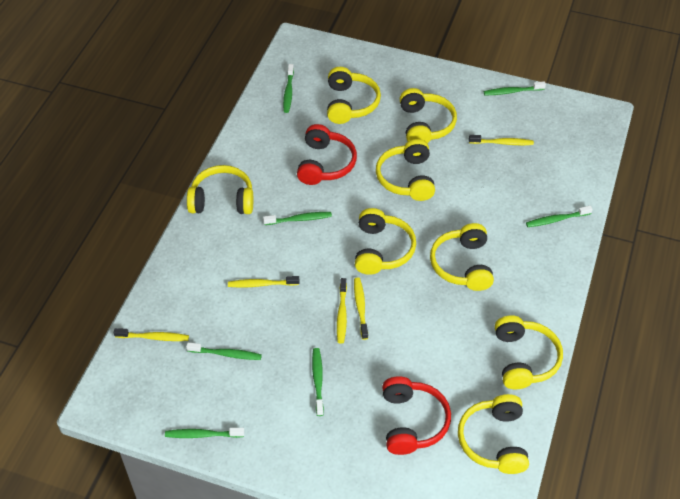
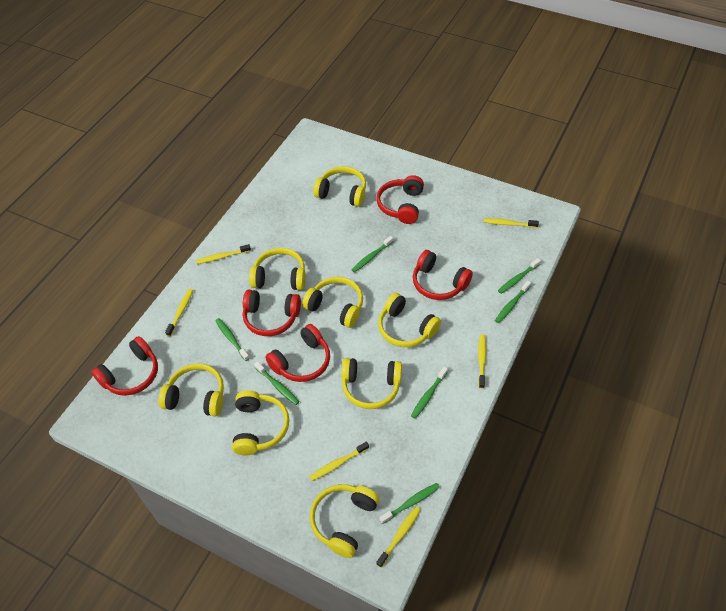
red headphones: [297,124,357,185] [382,376,451,455] = 2 -> [91,336,158,396] [243,290,301,336] [265,324,330,382] [376,175,424,224] [413,250,473,300] = 5
yellow toothbrush: [114,328,189,341] [228,276,299,288] [337,278,347,344] [354,278,368,340] [469,135,534,145] = 5 -> [165,289,193,337] [196,244,251,264] [309,442,369,481] [376,506,421,567] [478,335,486,389] [483,218,539,228] = 6

